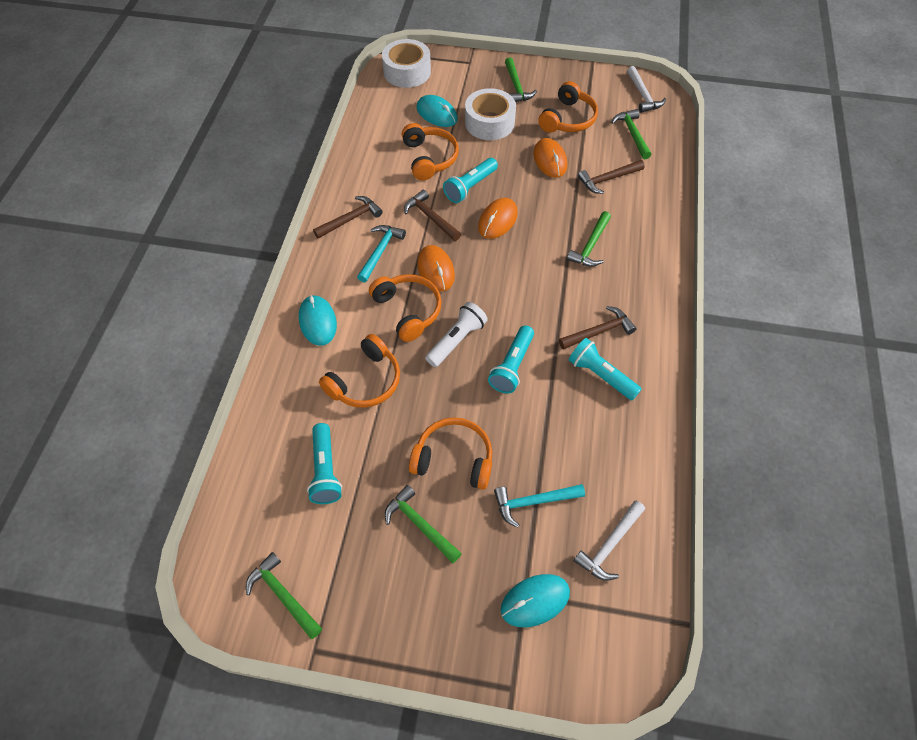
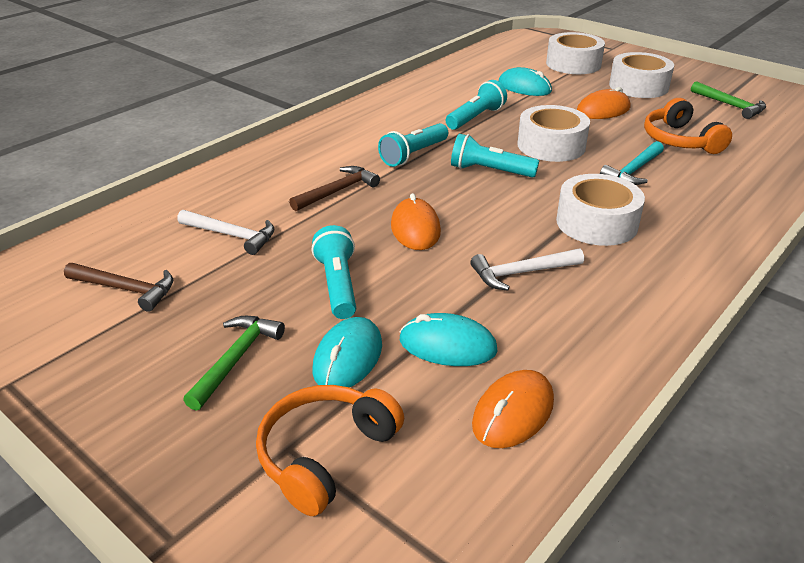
brown hammer: [313,196,383,239] [404,190,461,241] [559,306,636,349] [578,160,645,194] = 4 -> [64,263,173,312] [289,166,380,211] = 2
green hammer: [246,552,322,639] [385,485,462,563] [505,57,537,102] [567,211,611,267] [611,109,651,159] = 5 -> [183,316,285,411] [691,81,766,119] = 2
orange headphones: [319,334,400,408] [369,274,442,342] [402,123,459,181] [409,417,492,490] [538,81,598,133] = 5 -> [256,385,404,516] [644,98,732,154] = 2
turquoise hammer: [357,225,406,282] [494,484,585,528] = 2 -> [600,141,664,185] = 1
white flashlight: [425,302,488,367] = 1 -> none = 0
white tape: [382,39,431,88] [465,88,516,140] = 2 -> [517,105,590,162] [546,32,605,74] [556,174,645,246] [609,52,674,98] = 4

